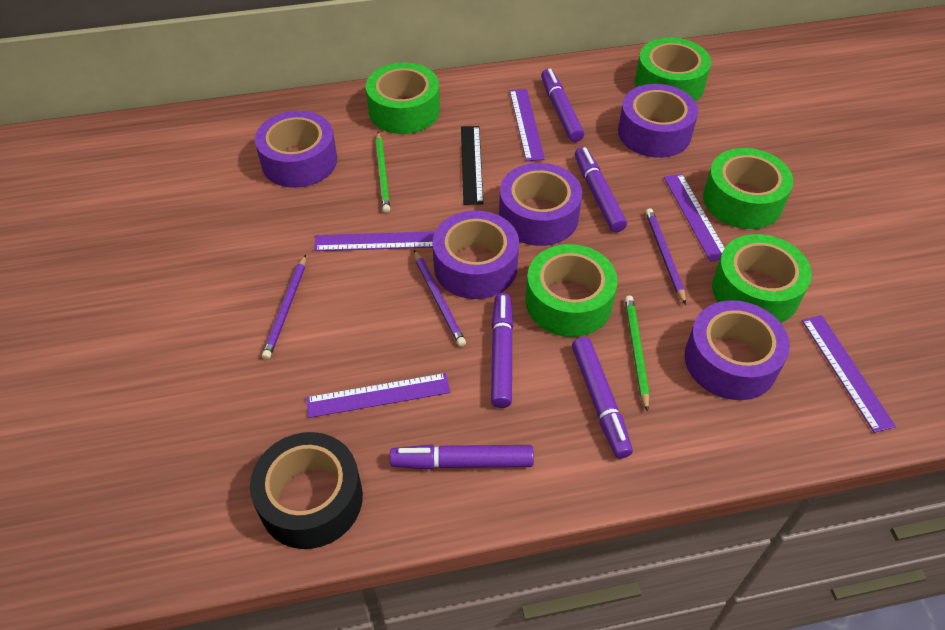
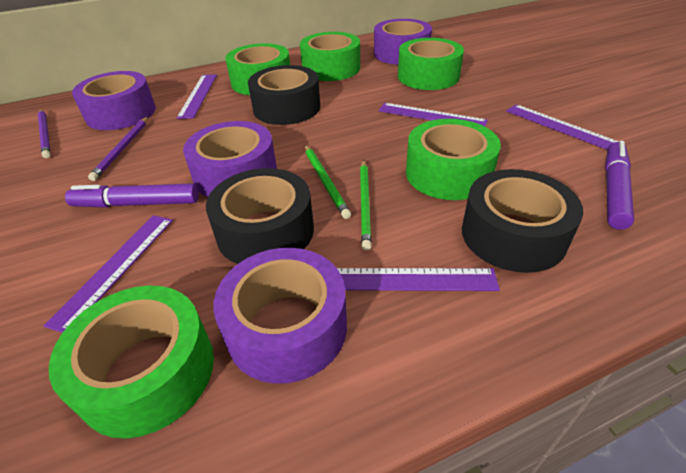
black ruler: [461,126,483,205] = 1 -> none = 0
black tape: [250,432,363,549] = 1 -> [206,168,314,264] [248,65,320,125] [462,169,583,273] = 3
purple marker: [390,444,534,470] [491,293,514,408] [541,69,584,142] [572,337,633,459] [575,147,627,232] = 5 -> [65,183,199,208] [605,141,634,230] = 2
purple pencil: [262,254,306,359] [414,250,466,347] [645,208,686,305] = 3 -> [38,109,51,158] [88,117,148,181] = 2
purple tape: [255,111,337,188] [433,210,519,299] [499,163,582,246] [618,84,698,158] [685,300,790,400] = 5 -> [72,71,156,130] [183,121,277,197] [213,248,347,384] [374,19,432,65] = 4

